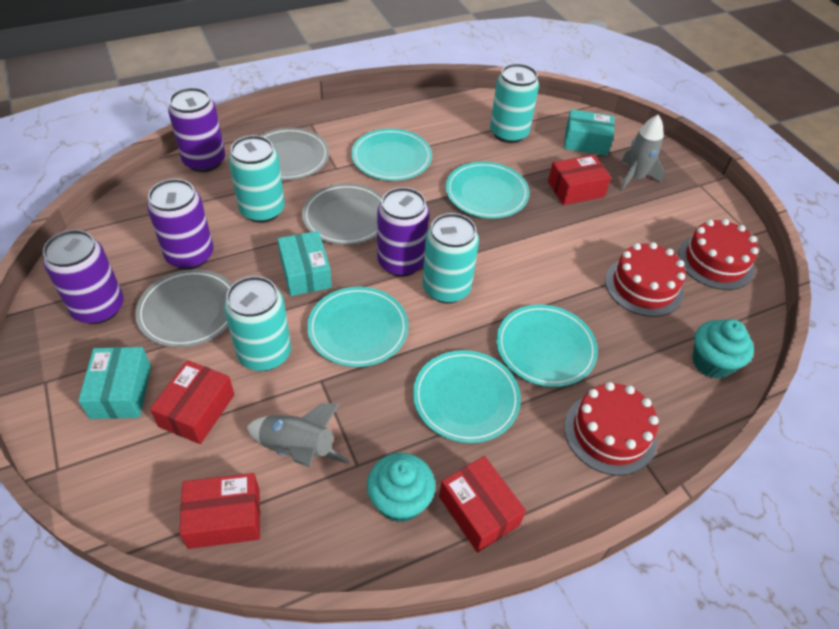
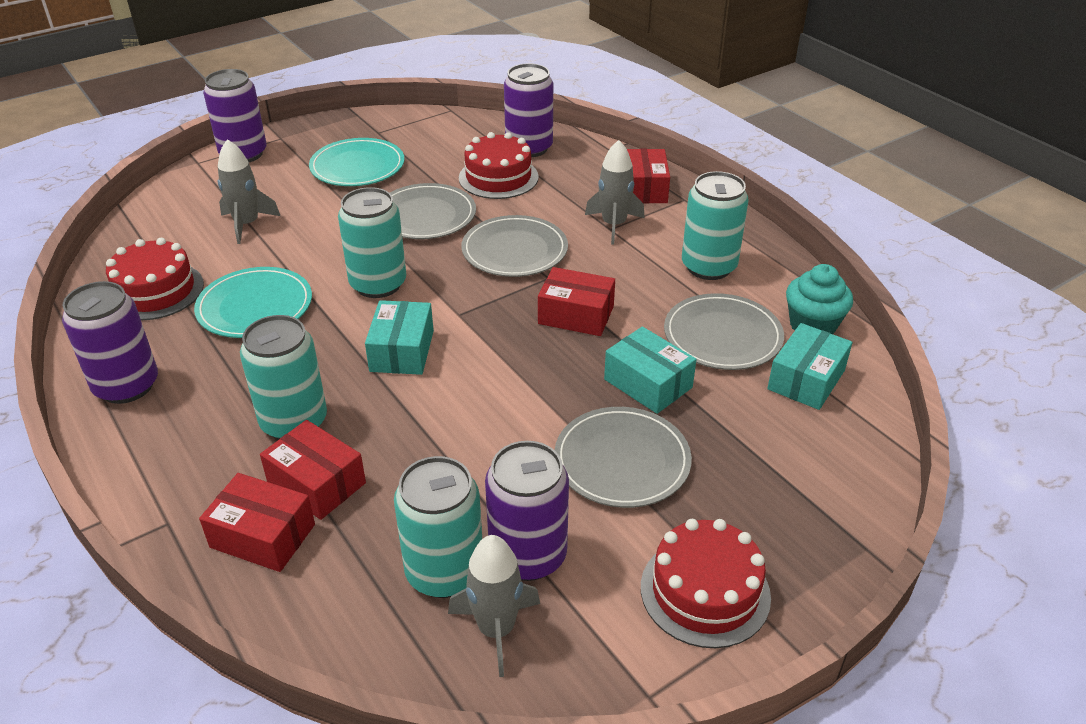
grey plate: [135,269,232,348] [260,128,329,180] [302,183,383,245] = 3 -> [390,183,476,239] [461,215,568,277] [555,407,692,508] [664,293,784,370] = 4
grey rocket: [247,403,350,467] [620,115,665,191] = 2 -> [218,139,280,244] [448,535,540,677] [585,140,645,245] = 3
turquoise cupcake: [367,453,435,523] [692,319,754,379] = 2 -> [786,264,853,334] = 1
turquoise plate: [307,287,409,367] [351,129,432,181] [413,350,521,443] [446,162,530,219] [496,305,598,387] = 5 -> [194,267,312,338] [309,138,404,186] = 2

